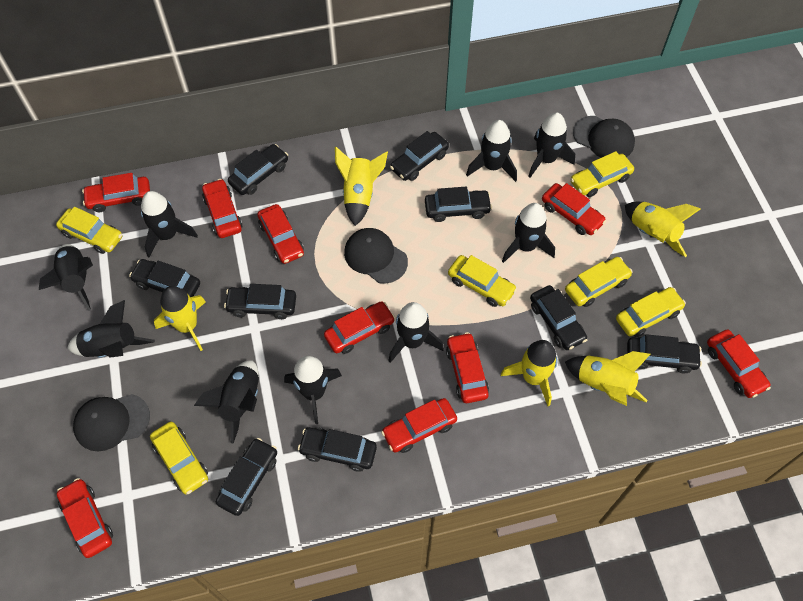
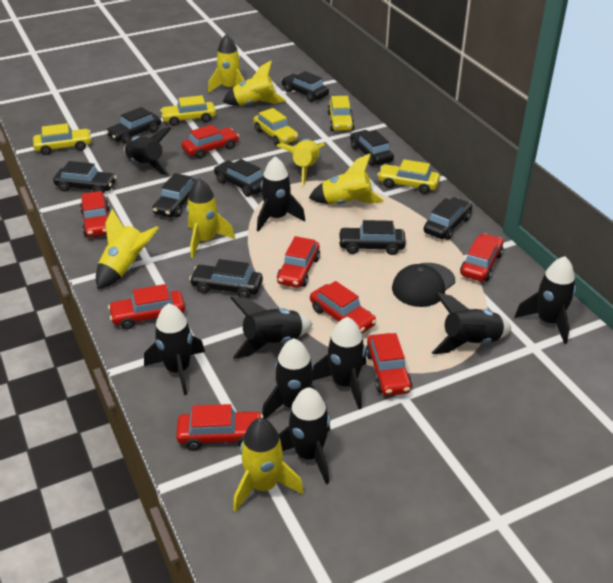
black cap: [73,394,150,451] [344,228,408,284] [573,116,635,158] = 3 -> [392,263,455,307] = 1
red car: [57,478,113,558] [82,173,150,212] [202,179,242,238] [257,204,304,264] [324,301,395,354] [381,398,457,453] [446,332,489,403] [542,183,606,235] [707,329,771,398] = 9 -> [80,191,109,237] [108,284,185,329] [176,404,263,450] [181,124,239,159] [277,236,320,288] [310,281,377,333] [366,333,412,396] [460,233,503,281] = 8
yellow car: [56,207,122,254] [150,422,208,495] [448,255,517,307] [565,257,633,307] [570,151,634,197] [616,287,686,337] = 6 -> [33,123,92,155] [160,95,216,126] [253,108,298,146] [327,96,354,131] [377,159,440,194] = 5
yellow rocket: [154,286,206,351] [335,147,388,226] [501,340,558,406] [565,351,651,406] [625,202,701,257] = 5 -> [96,209,158,289] [186,178,235,258] [208,34,245,93] [223,60,286,106] [233,418,304,512] [277,139,325,186] [309,153,384,204] = 7

